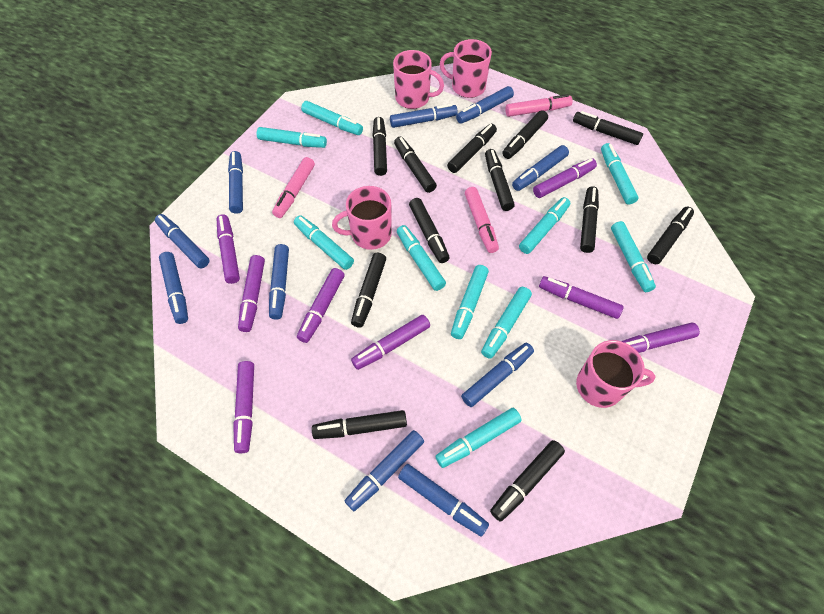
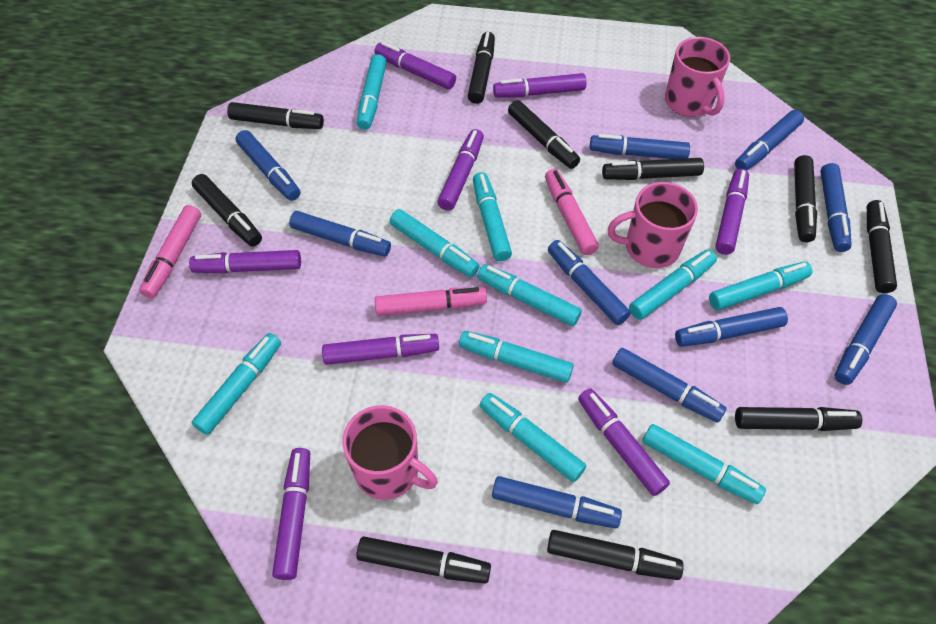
black marker: [312,410,407,439] [351,253,386,328] [372,117,387,176] [394,137,437,193] [409,198,450,263] [447,124,497,173] [485,149,515,211] [490,440,565,522] [502,110,548,159] [573,111,643,145] [580,186,599,253] [647,207,694,264] = 12 -> [192,174,262,247] [227,102,324,129] [356,537,491,584] [468,32,495,104] [508,100,580,169] [547,530,684,580] [602,158,704,180] [735,407,862,431] [794,155,817,242] [867,200,897,293] = 10
pink mug: [332,186,392,250] [393,50,444,109] [440,39,492,98] [576,340,656,408] = 4 -> [342,405,438,500] [608,182,698,268] [665,37,730,117] = 3

